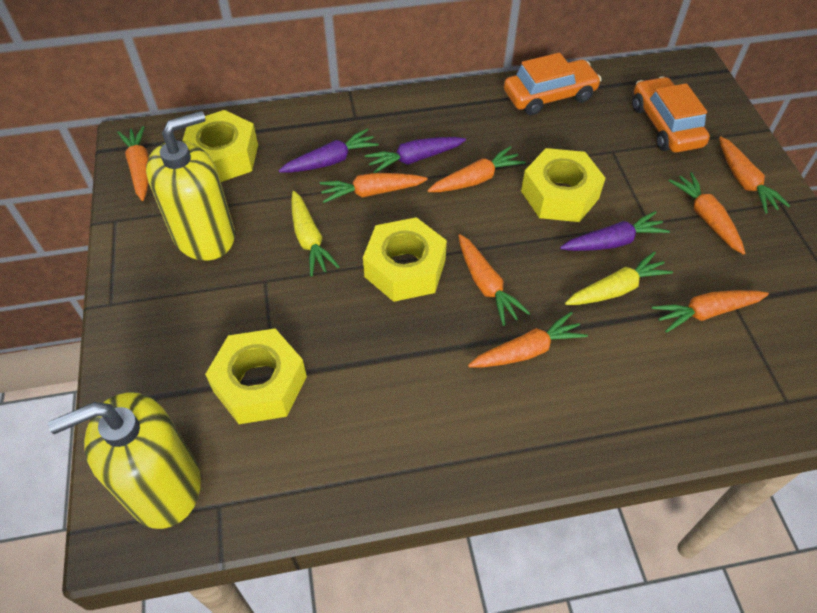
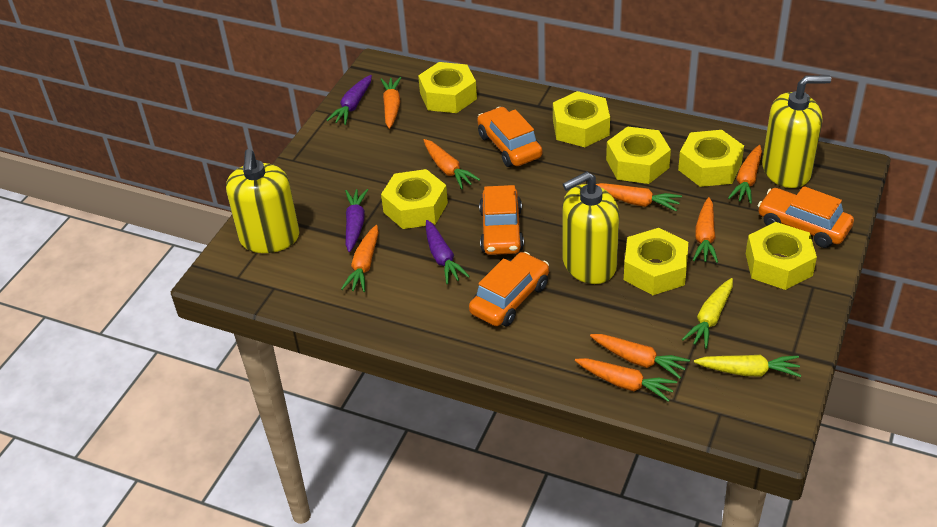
orange car: [504,53,602,115] [632,77,710,152] = 2 -> [469,252,549,326] [477,107,542,167] [479,185,524,255] [758,186,854,248] = 4
yellow nut: [182,110,258,182] [205,329,307,424] [363,217,447,302] [521,148,605,222] = 4 -> [381,169,448,229] [418,62,477,113] [553,91,610,147] [606,126,671,184] [624,228,688,295] [678,130,744,187] [746,222,817,290] = 7
yellow soap dispenser: [48,393,201,529] [146,111,235,261] = 2 -> [226,149,300,253] [562,171,619,284] [762,75,831,188] = 3

